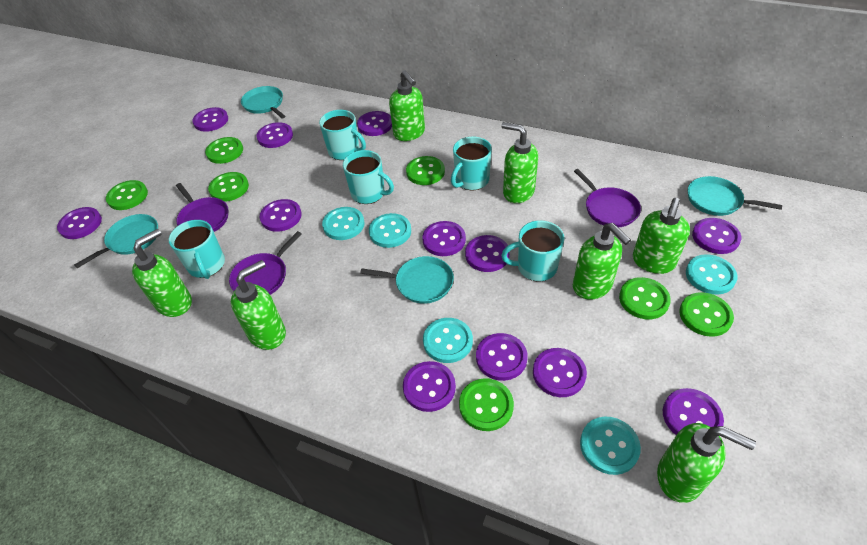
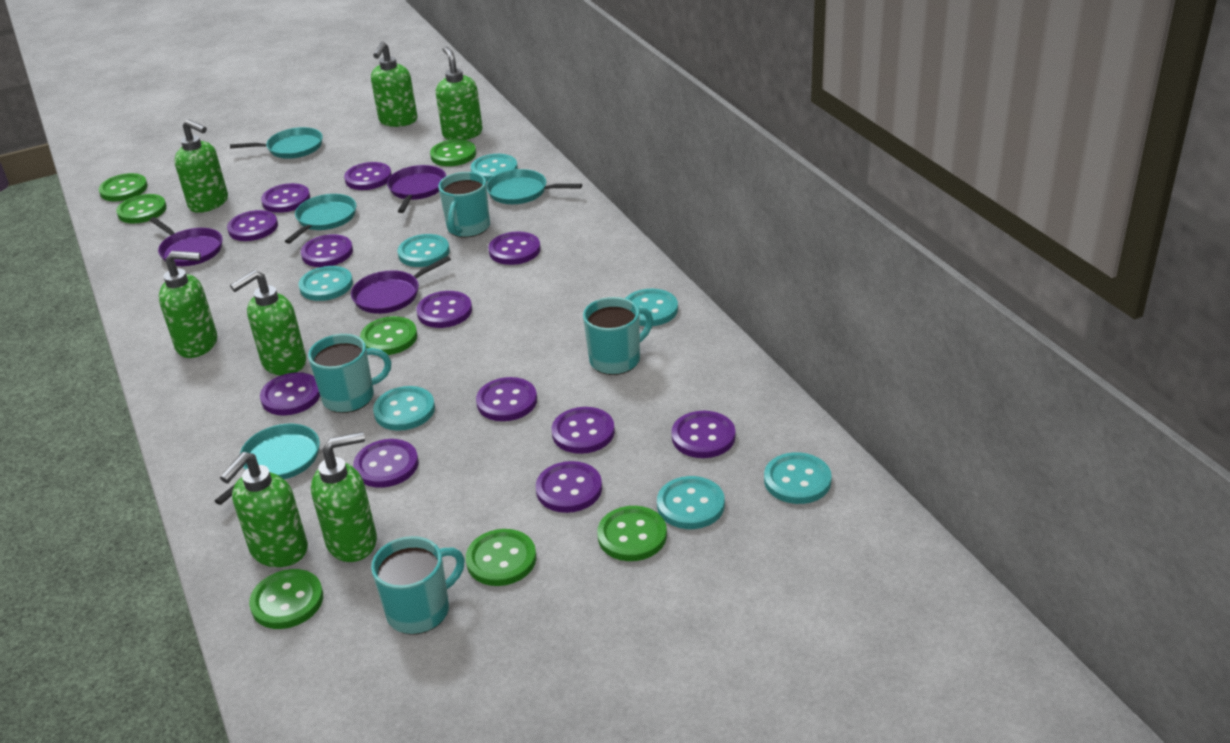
turquoise button: [322,207,364,240] [369,213,411,248] [423,318,473,363] [580,417,641,475] [686,254,737,295] = 5 -> [298,266,353,301] [373,386,435,431] [398,234,450,267] [471,154,518,182] [625,289,678,326] [657,476,725,529] [764,452,832,504] = 7
turquoise mug: [169,220,225,279] [319,110,366,160] [343,150,394,204] [451,136,492,190] [501,220,565,281] = 5 -> [308,334,391,413] [371,536,465,635] [438,172,490,237] [583,297,653,375] = 4

